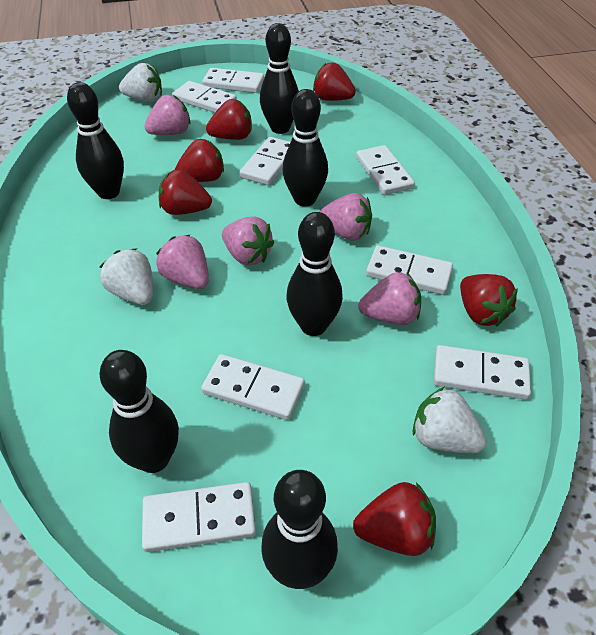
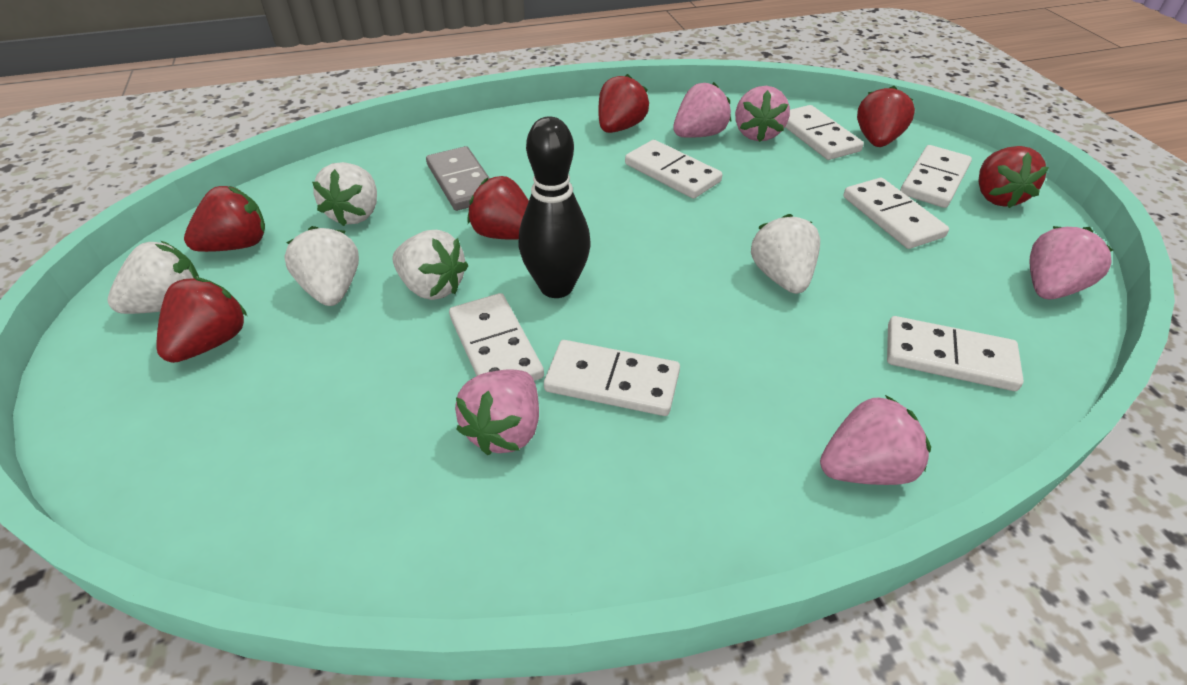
black bowling pin: [67,82,124,199] [99,350,179,473] [260,23,299,134] [261,470,338,589] [283,89,328,207] [287,212,343,336] = 6 -> [519,117,591,298] = 1
grey domino: none = 0 -> [426,146,490,211] = 1
white domino: [142,482,256,552] [172,81,237,113] [201,354,305,420] [202,68,264,93] [239,137,290,185] [356,145,415,195] [366,245,453,295] [434,345,531,400] = 8 -> [449,293,544,381] [544,340,680,416] [625,140,722,199] [785,105,864,160] [843,178,949,249] [887,316,1024,391] [900,145,972,208] = 7
white strawberry: [100,248,153,305] [119,63,162,102] [413,387,487,453] = 3 -> [108,241,199,314] [284,226,359,306] [312,162,377,226] [392,230,469,300] [751,214,820,294] = 5

